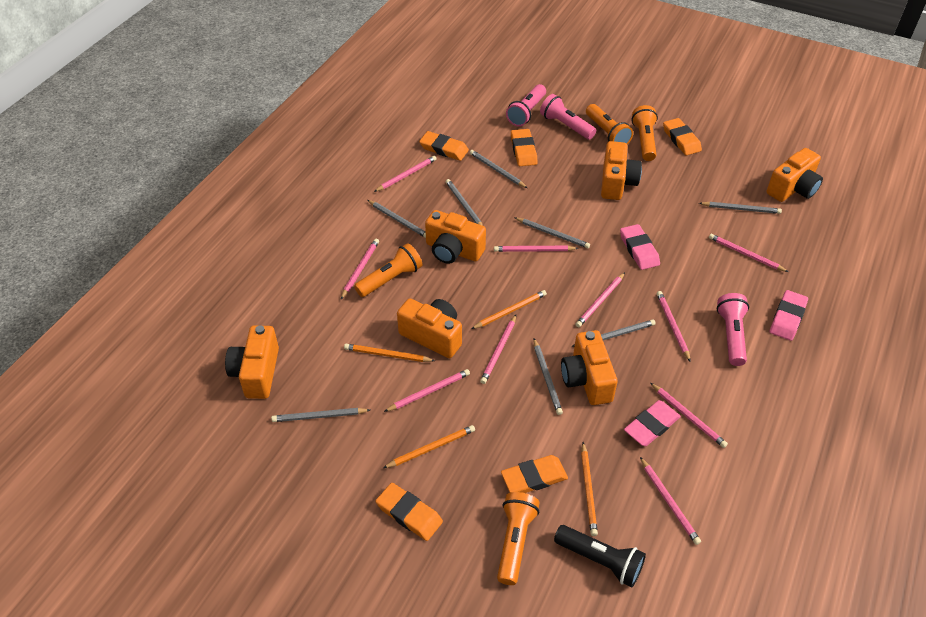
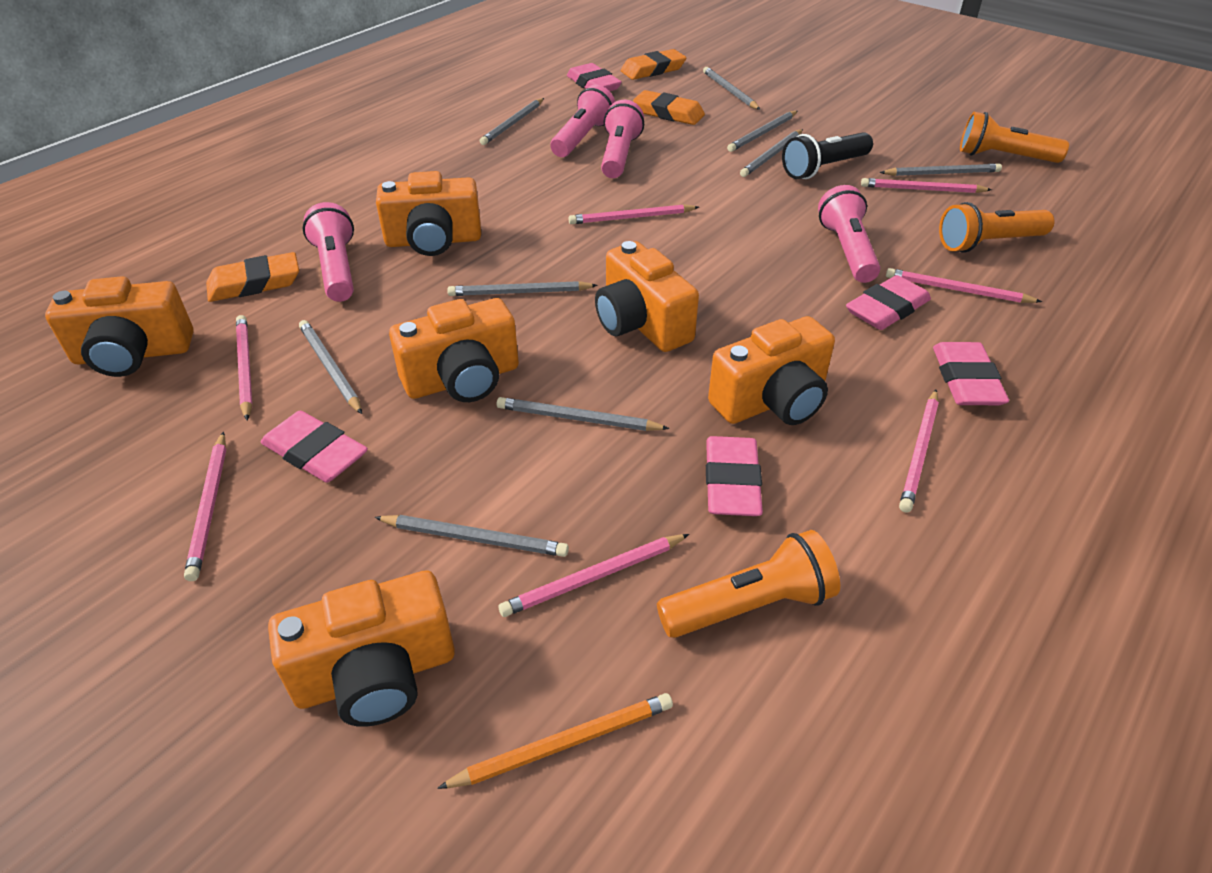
grey pencil: [271,408,370,422] [367,200,426,238] [446,179,483,226] [470,150,527,188] [514,217,590,248] [534,339,563,415] [571,320,656,347] [699,202,782,214] = 8 -> [299,320,362,414] [374,515,569,557] [447,281,598,296] [480,98,544,145] [497,397,670,431] [703,67,760,110] [727,111,798,152] [740,129,803,177] [880,163,1002,176] = 9
orange eraser: [376,483,443,541] [419,131,469,161] [501,455,568,493] [511,129,538,166] [663,118,702,155] = 5 -> [206,252,299,302] [621,49,686,80] [633,90,705,125] = 3
orange flashlight: [354,243,422,297] [497,492,540,585] [586,104,633,144] [631,105,658,161] = 4 -> [657,530,840,638] [939,202,1054,253] [960,112,1069,163] = 3
orange pencil: [344,344,435,362] [383,425,475,468] [471,290,547,329] [581,442,598,536] = 4 -> [437,693,673,789] = 1
pink eraser: [620,224,660,270] [624,400,681,446] [770,290,808,341] = 3 -> [261,411,368,483] [567,63,622,91] [706,436,763,516] [846,275,931,330] [933,342,1009,405] = 5
pink flashlight: [506,84,546,127] [540,94,596,140] [717,293,749,366] = 3 -> [303,202,354,302] [551,85,616,157] [601,100,644,178] [818,185,880,283] = 4
pink pencil: [341,239,379,299] [374,156,437,192] [384,369,470,412] [480,315,516,384] [494,246,578,252] [576,273,625,327] [640,457,701,545] [651,383,728,448] [657,291,691,362] [709,234,788,272] = 10 -> [184,432,226,581] [236,315,253,420] [499,534,689,617] [568,204,699,224] [861,178,992,193] [886,268,1042,303] [899,390,939,513] = 7

